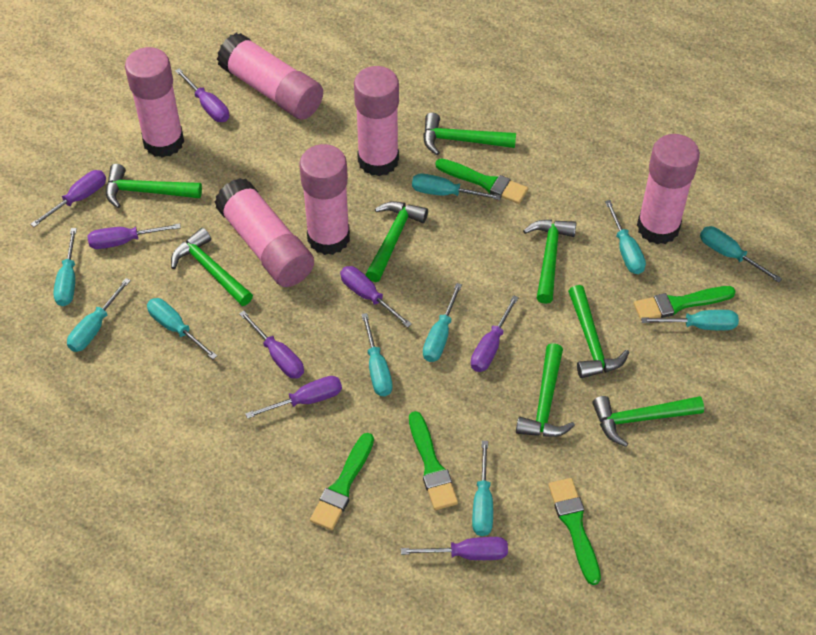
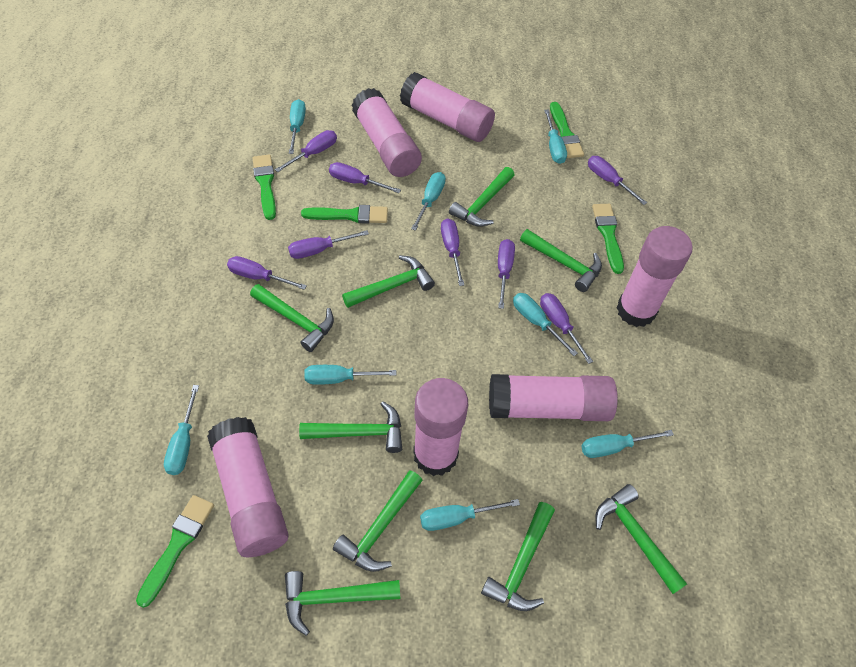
green hammer: [106,164,202,208] [171,228,253,306] [365,201,428,282] [423,113,516,155] [516,343,575,437] [523,220,576,304] [568,285,629,378] [592,396,704,447] = 8 -> [250,284,334,352] [285,571,400,636] [299,401,402,453] [333,470,423,572] [342,255,435,308] [449,167,515,227] [481,502,555,611] [520,229,602,292] [595,484,687,594] = 9
turquoise screwdriver: [53,228,77,306] [67,278,131,352] [147,298,217,359] [361,313,392,396] [412,173,501,200] [423,283,462,362] [472,441,493,536] [605,200,646,274] [641,310,739,330] [700,226,782,283] = 10 -> [164,385,199,475] [289,99,306,154] [304,365,397,385] [411,172,446,231] [420,499,520,531] [513,293,578,356] [544,110,567,164] [581,430,674,458] = 8

